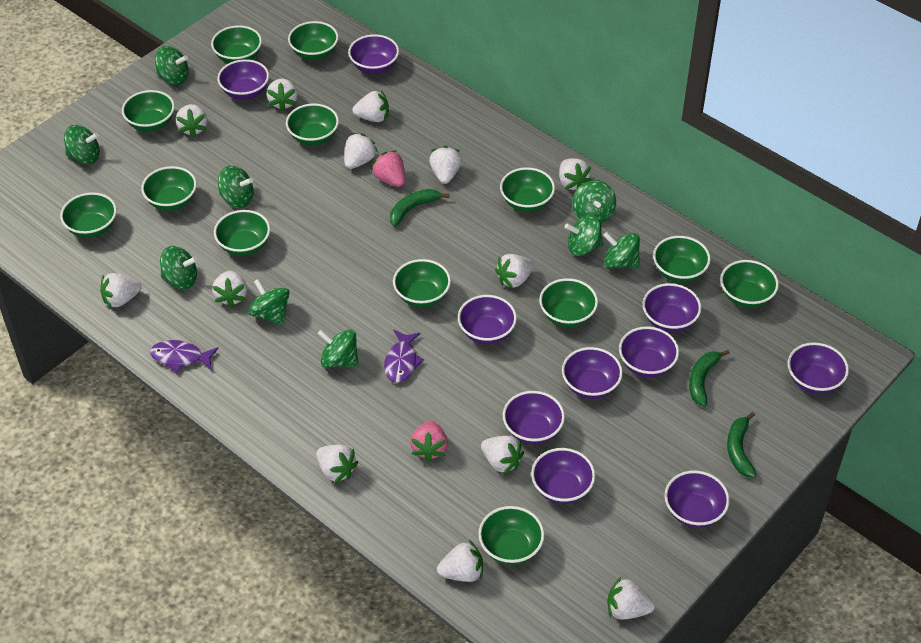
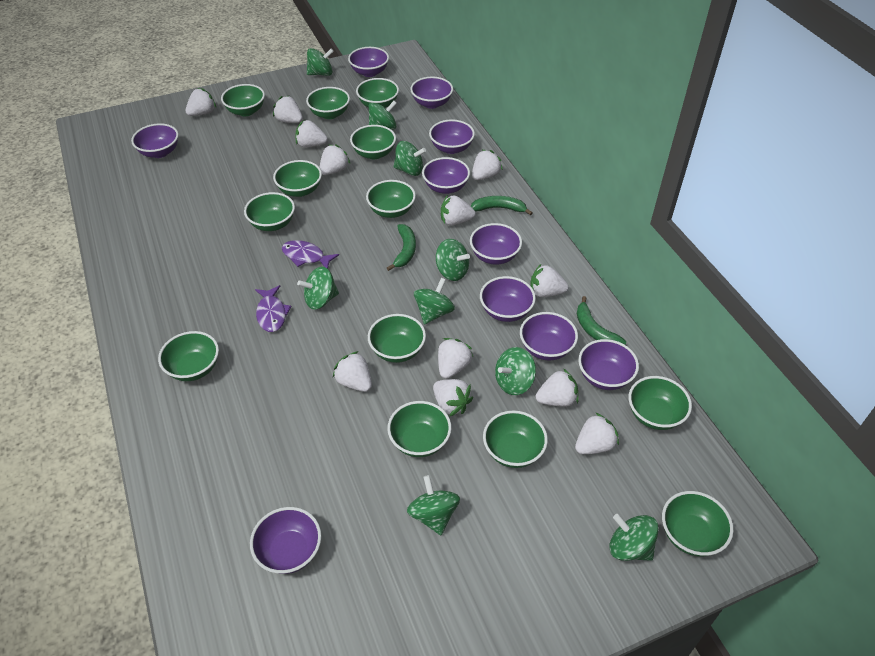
pink strawberry: [371,150,405,187] [410,421,448,462] = 2 -> none = 0
white strawberry: [100,273,142,308] [176,104,207,138] [212,271,247,308] [267,78,298,111] [316,444,358,484] [344,133,378,169] [352,90,389,122] [429,146,462,184] [437,540,483,582] [481,436,524,475] [495,254,534,289] [559,158,592,190] [607,577,655,620] = 13 -> [185,88,216,116] [273,96,303,123] [295,120,327,147] [319,144,350,175] [333,351,372,392] [433,379,473,417] [438,338,473,379] [441,195,475,225] [472,150,503,180] [530,264,568,297] [536,368,579,407] [575,412,619,454] = 12

